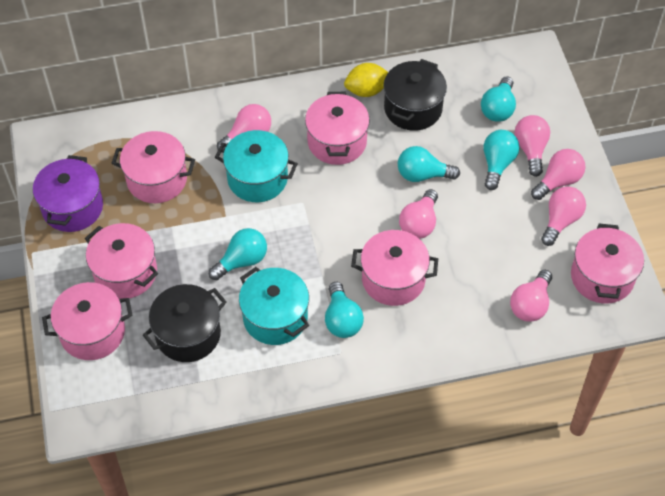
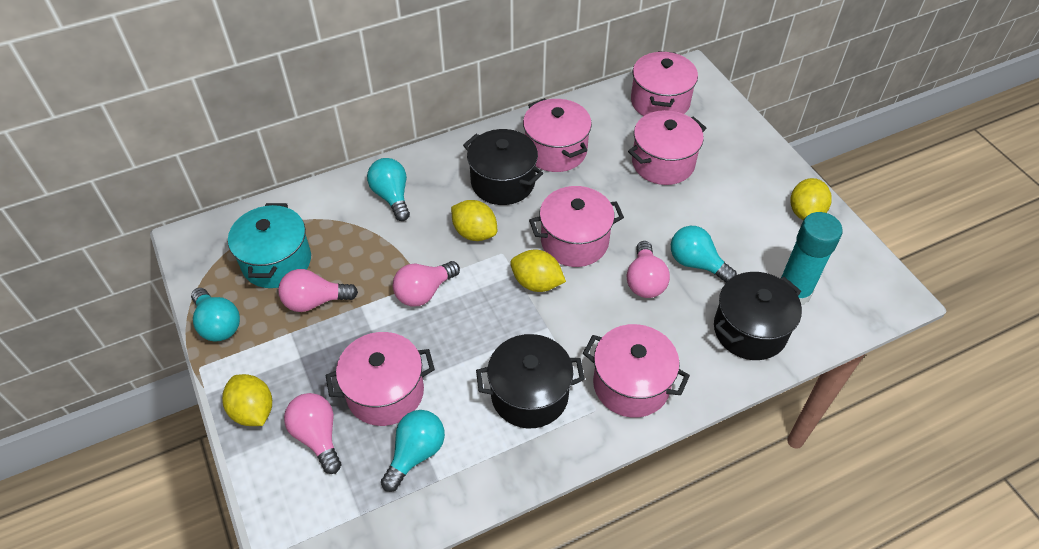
black pot: [143,284,227,362] [383,59,447,131] = 2 -> [463,129,543,205] [476,334,585,428] [714,272,802,360] = 3
pink light bulb: [217,104,271,153] [399,189,438,239] [510,270,552,322] [514,115,550,177] [531,149,586,200] [541,186,586,246] = 6 -> [278,269,358,312] [284,393,341,474] [393,261,460,307] [627,241,670,298] = 4
purple pot: [33,155,103,232] = 1 -> none = 0
turquoise glue stick: none = 0 -> [781,212,843,305] = 1
turquoise light bulb: [209,228,267,280] [325,282,364,338] [398,146,460,182] [481,76,516,122] [484,130,520,190] = 5 -> [191,288,240,342] [367,158,410,221] [381,410,445,492] [671,226,737,283] = 4
turquoise pot: [215,130,298,202] [239,267,309,345] = 2 -> [228,203,311,288] = 1
yellow lemon: [344,63,388,97] = 1 -> [222,374,272,426] [451,200,497,241] [510,250,566,292] [790,178,832,220] = 4

